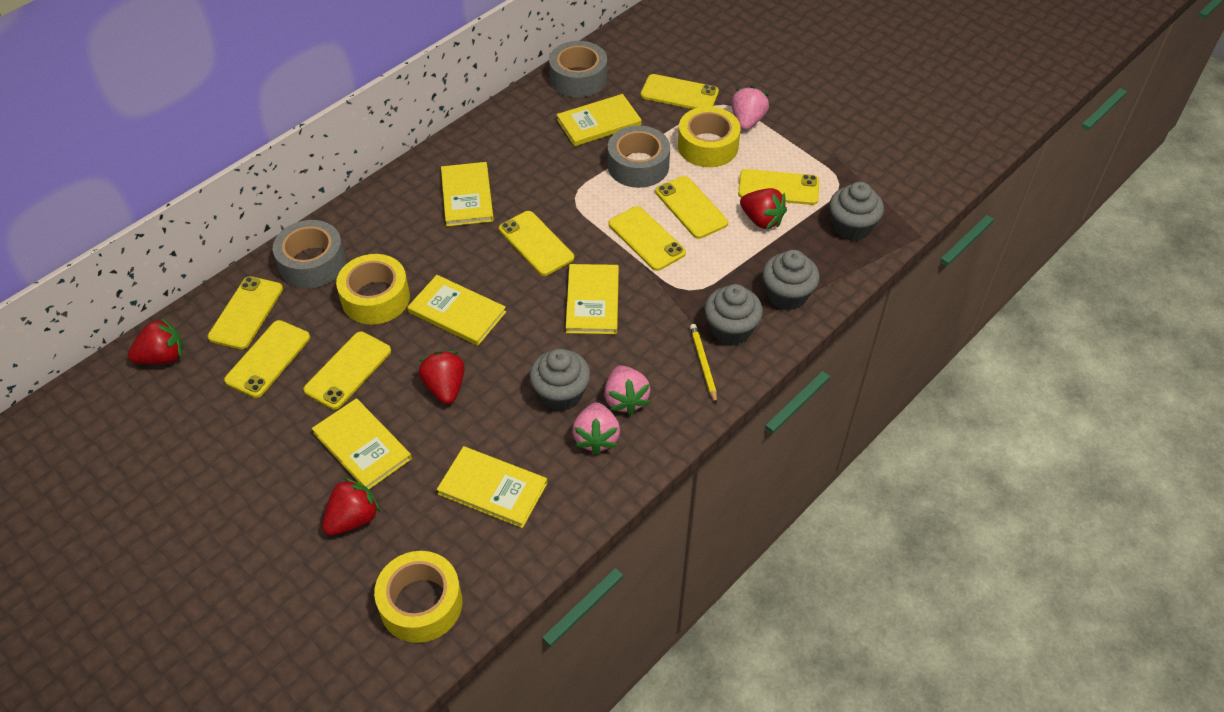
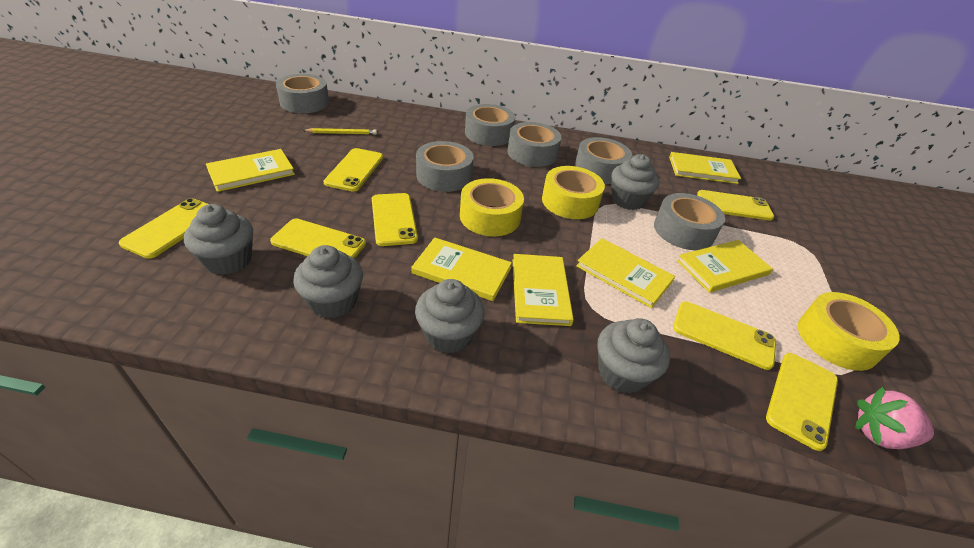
grey cupcake: [530,349,590,411] [704,284,763,345] [762,250,820,310] [829,182,884,241] = 4 -> [184,204,253,275] [293,245,363,318] [415,279,485,354] [597,318,670,394] [611,154,659,210] = 5
grey tape: [273,220,346,288] [549,41,607,98] [608,126,670,188] = 3 -> [276,74,329,113] [416,141,474,192] [465,104,515,146] [507,122,561,167] [575,137,632,184] [654,193,725,250] = 6
pink strawberry: [572,402,620,455] [604,365,651,415] [731,86,769,130] = 3 -> [855,387,934,449] = 1
red strawberry: [128,318,184,365] [322,478,380,536] [418,351,465,404] [740,188,787,229] = 4 -> none = 0
yellow phone: [208,276,283,349] [224,320,310,398] [303,332,391,410] [499,211,574,276] [609,206,686,271] [641,74,719,109] [655,176,728,239] [738,169,819,205] = 8 -> [119,198,208,259] [270,218,366,259] [324,148,383,192] [372,193,418,246] [673,301,776,370] [697,190,774,221] [766,353,838,451] = 7

